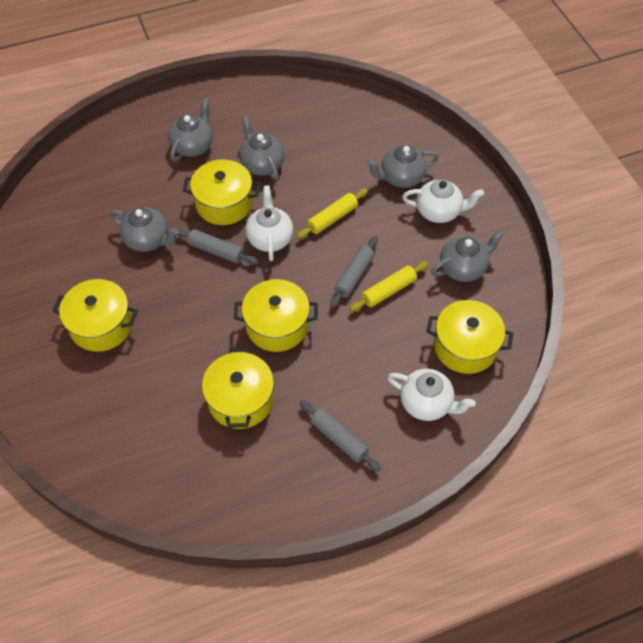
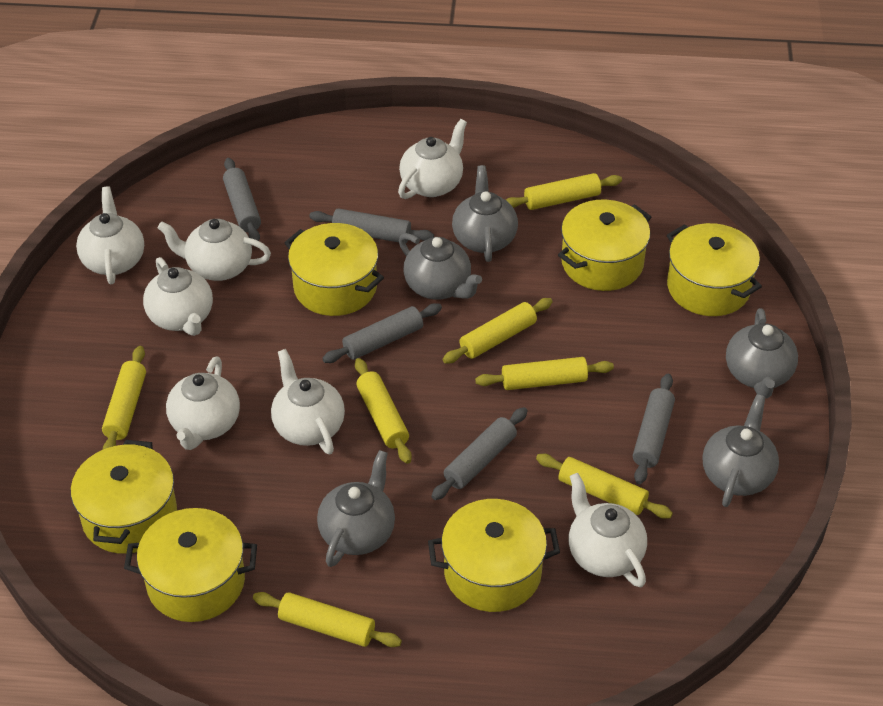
grey rolling pin: [176,228,258,265] [300,400,381,472] [330,236,378,308] = 3 -> [223,158,261,241] [309,208,434,243] [322,303,442,363] [431,407,528,500] [633,374,675,484] = 5
white teapot: [246,186,293,261] [387,369,476,421] [402,179,484,223] = 3 -> [76,187,144,284] [143,257,213,336] [157,219,271,281] [166,357,240,450] [271,349,345,454] [398,119,467,199] [569,473,647,587] = 7
yellow pot: [52,279,138,352] [183,160,260,225] [202,348,274,429] [234,279,318,352] [426,300,513,374] = 5 -> [71,440,177,554] [124,508,257,622] [284,223,384,316] [428,499,560,612] [558,200,651,291] [667,223,762,316] = 6
yellow rolling pin: [297,189,368,239] [350,262,428,312] = 2 -> [102,346,146,449] [253,592,402,647] [355,358,412,464] [443,298,553,363] [475,357,614,390] [506,173,622,210] [536,454,673,519] = 7

